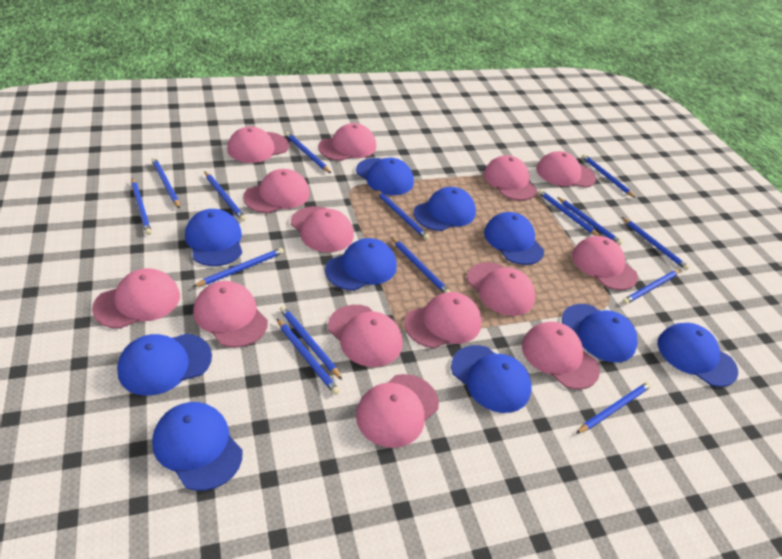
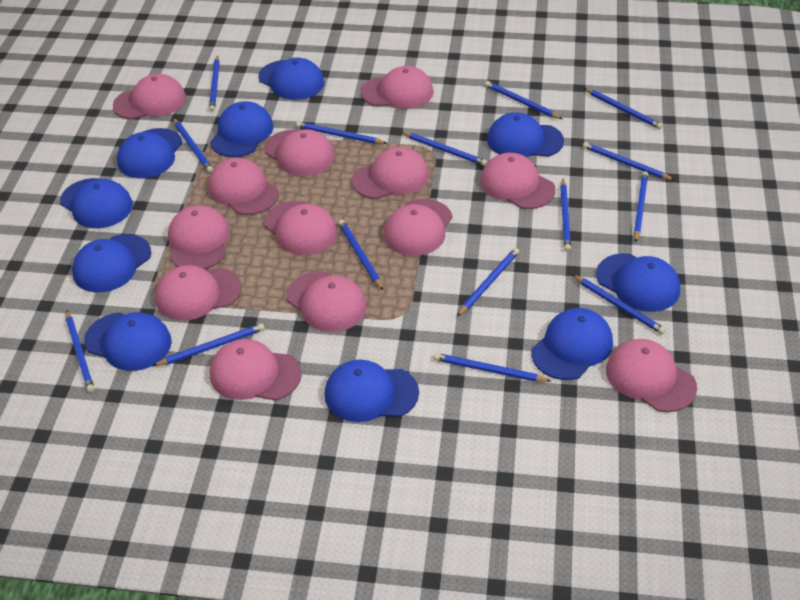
pink cap: [92,268,180,329] [193,281,268,347] [227,126,289,163] [243,169,310,213] [291,206,354,252] [318,123,376,161] [328,305,403,367] [356,374,439,448] [404,292,482,348] [467,262,535,316] [484,155,537,201] [522,322,600,389] [536,151,596,188] [572,236,638,290] = 14 -> [113,74,186,120] [155,265,242,321] [168,205,230,269] [208,158,279,215] [210,339,302,401] [264,129,335,176] [264,201,337,255] [287,271,367,332] [352,147,429,199] [361,66,433,109] [384,199,453,256] [480,153,555,209] [606,339,697,412] = 13

